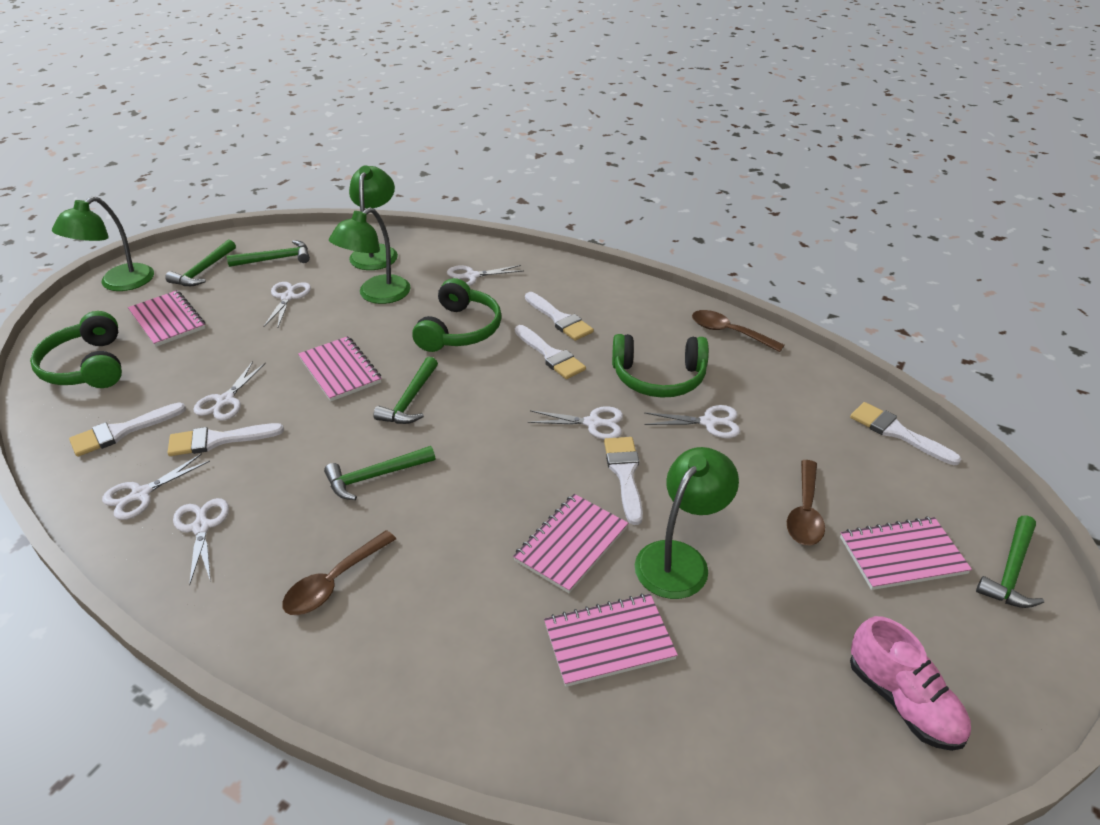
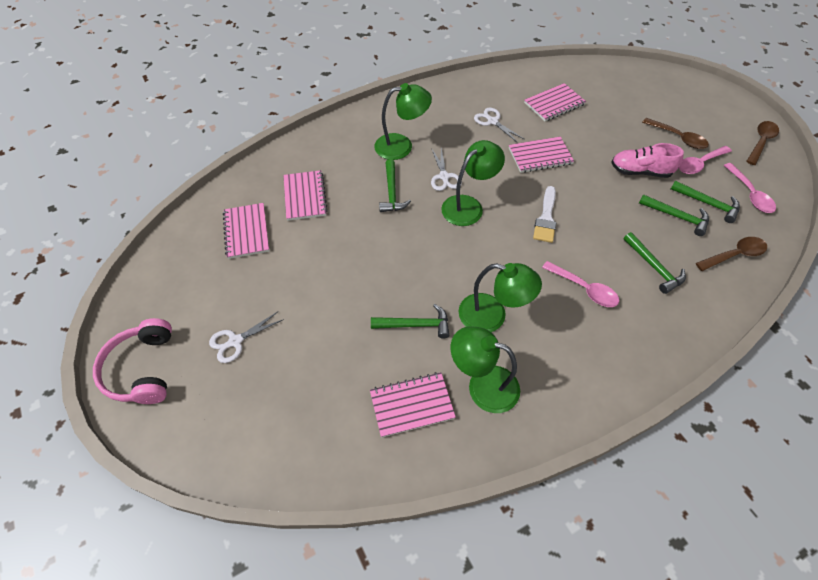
green headphones: [30,311,122,388] [412,278,502,352] [612,334,709,398] = 3 -> none = 0
pink headphones: none = 0 -> [93,318,172,404] = 1
pink spoon: none = 0 -> [542,261,619,307] [679,146,732,174] [724,163,776,213] = 3
white brush: [69,402,186,457] [167,423,284,456] [515,325,586,379] [525,292,594,341] [604,437,643,525] [850,402,961,465] = 6 -> [533,186,556,243] = 1
white scissors: [102,453,210,520] [173,498,229,585] [193,361,266,420] [263,282,311,328] [447,265,523,286] [528,406,623,439] [644,405,740,438] = 7 -> [209,311,284,363] [431,148,462,191] [474,107,524,143] = 3

